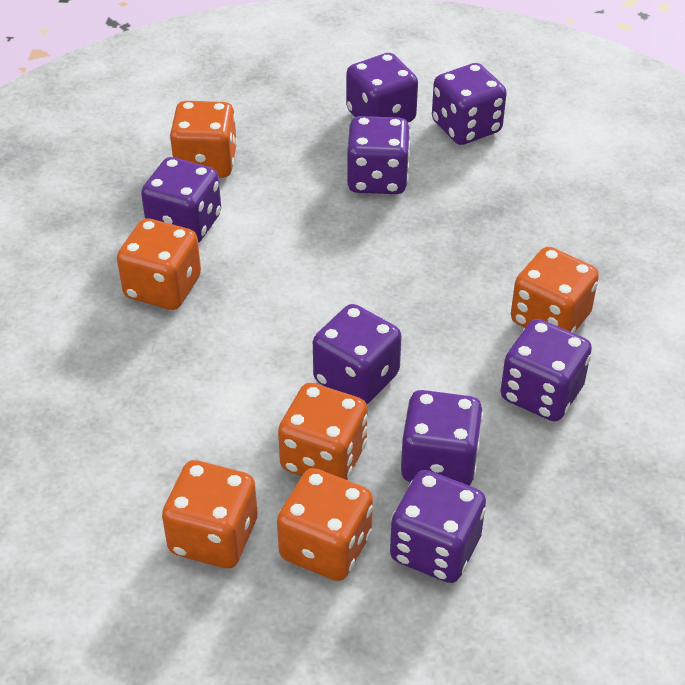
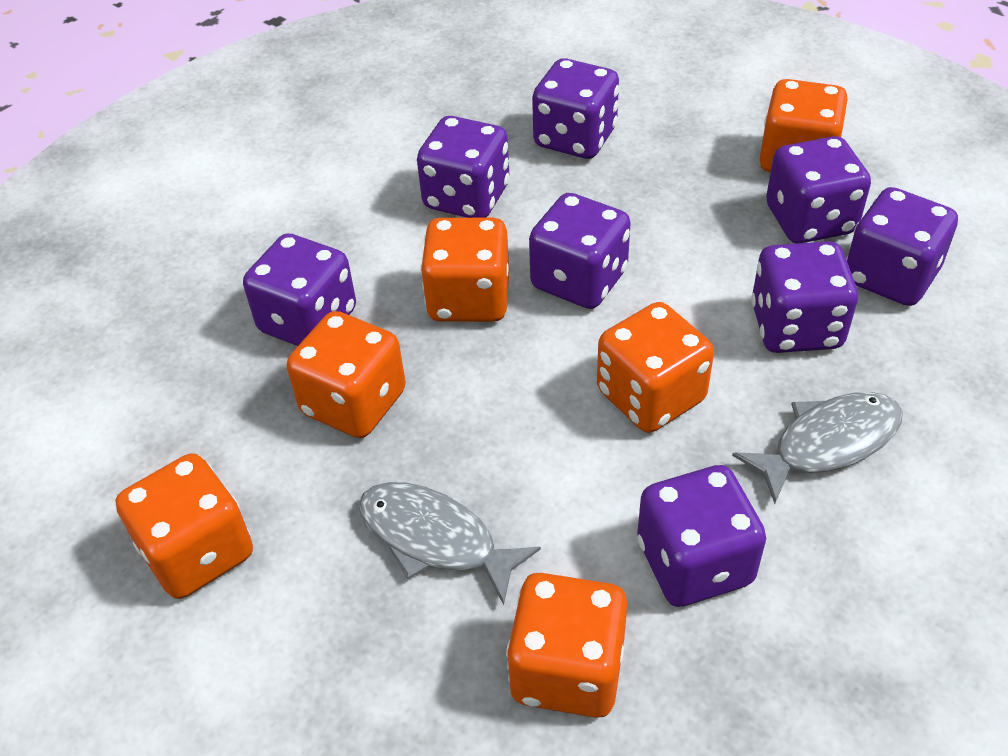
grey fish: none = 0 -> [359,482,541,605] [732,392,903,504] = 2

